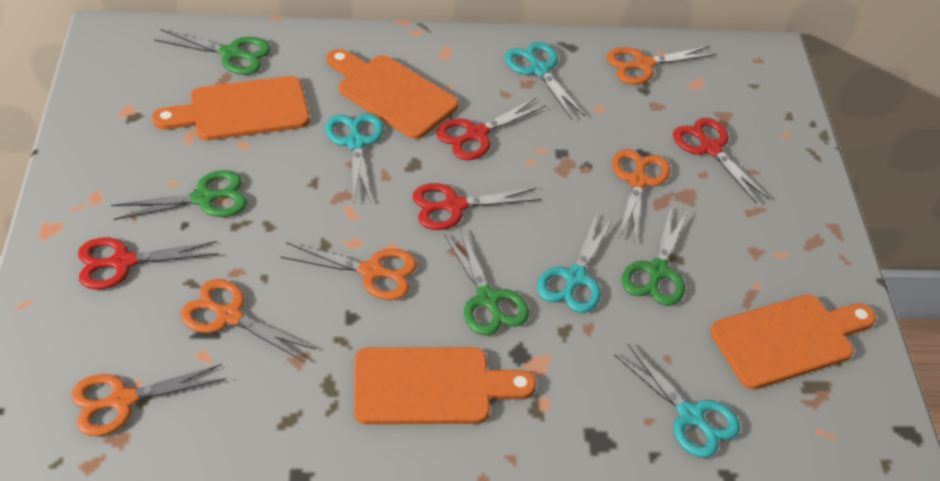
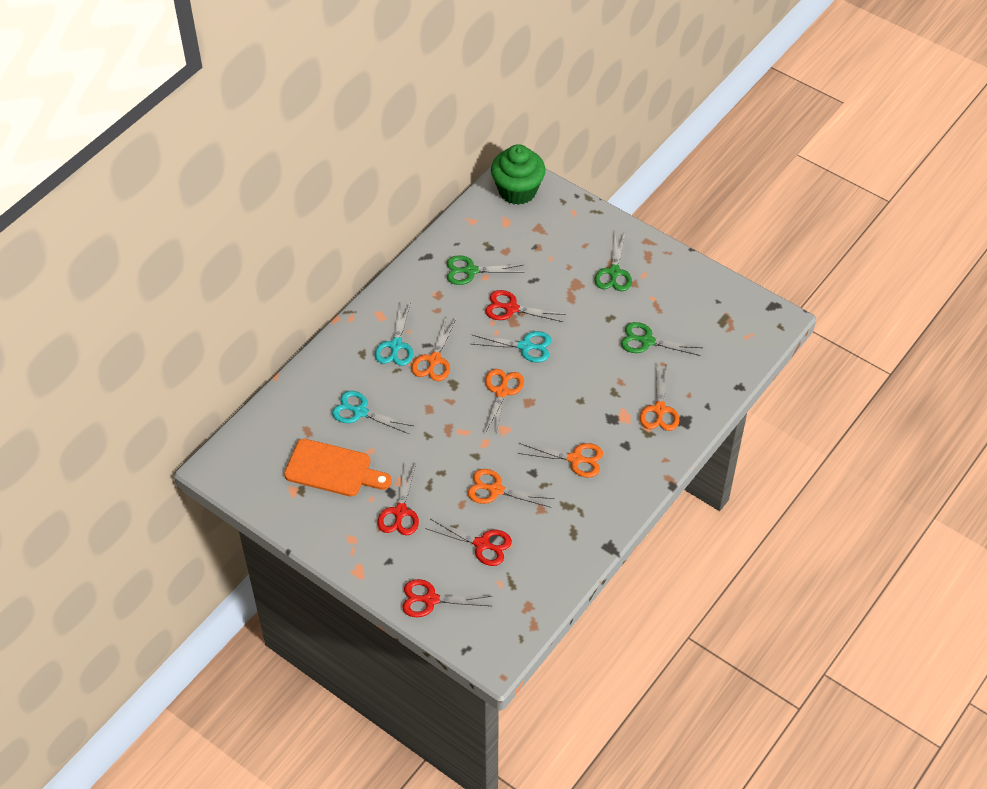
green cupcake: none = 0 -> [491,144,546,205] = 1
green scissors: [111,170,247,220] [154,29,270,75] [444,230,529,335] [621,208,688,306] = 4 -> [447,255,525,285] [595,233,632,291] [621,322,702,356] = 3
orange cutting board: [152,76,309,140] [327,49,458,139] [354,347,536,425] [710,295,876,390] = 4 -> [284,439,392,497] = 1
turquoise scissors: [325,113,384,203] [505,42,586,119] [537,214,613,313] [614,344,740,458] = 4 -> [332,391,413,434] [375,302,413,366] [472,331,551,362] = 3

